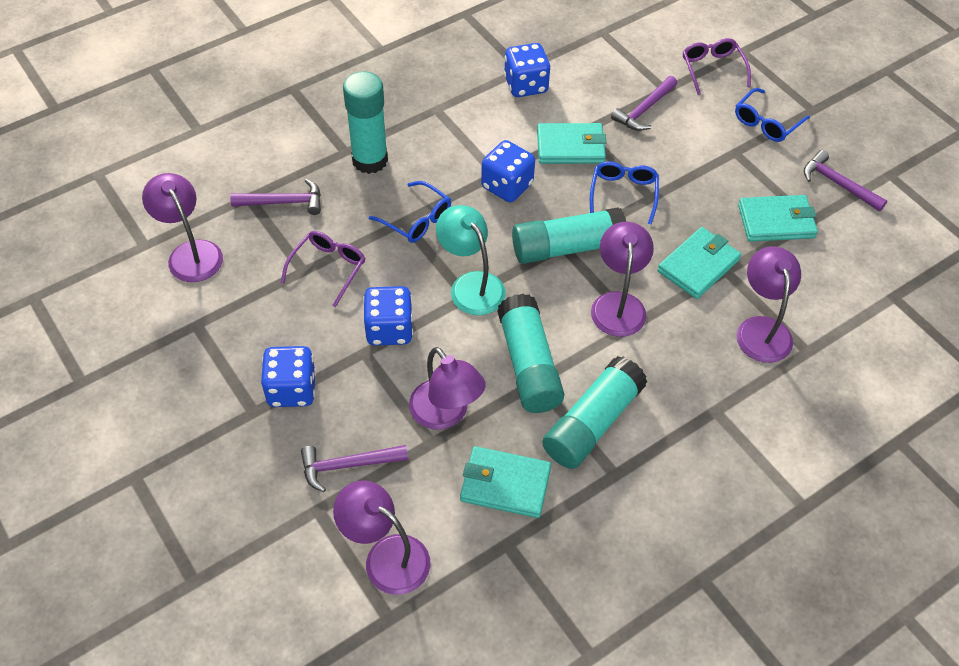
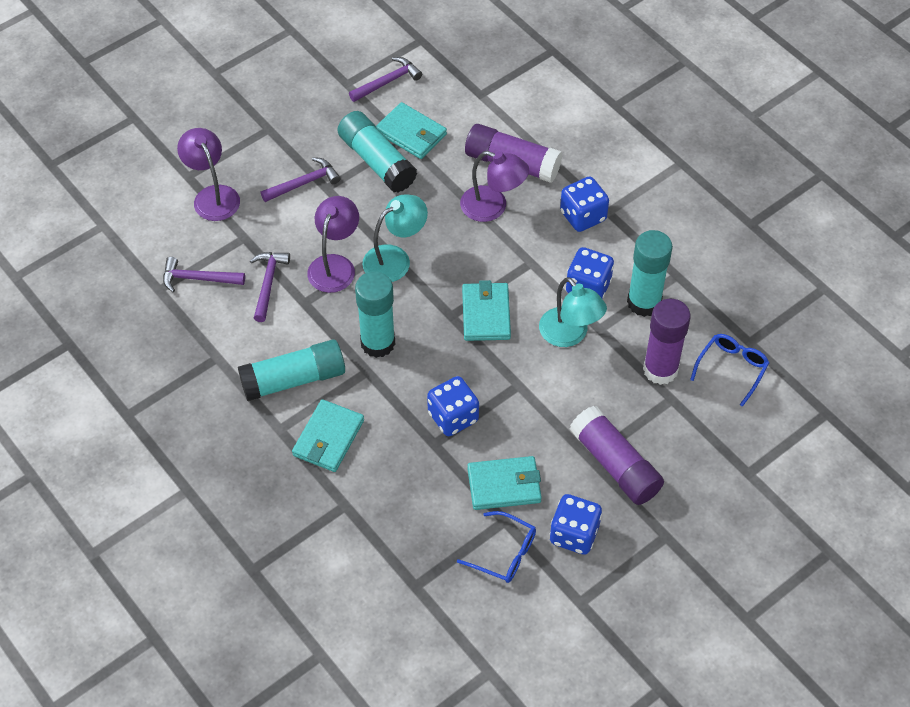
blue glasses: [369,181,451,243] [590,161,659,224] [735,88,810,142] = 3 -> [457,511,536,583] [690,334,769,407] = 2
purple glasses: [281,231,365,307] [683,38,751,95] = 2 -> none = 0
purple glue stick: none = 0 -> [465,124,562,183] [570,406,664,505] [643,299,691,385] = 3
purple lamp: [142,173,223,282] [333,480,430,595] [409,347,486,430] [591,222,654,337] [737,246,801,363] = 5 -> [177,128,240,221] [307,196,359,293] [460,151,529,222] = 3
turquoise lamp: [436,205,506,315] = 1 -> [363,195,428,282] [539,277,607,347] = 2

